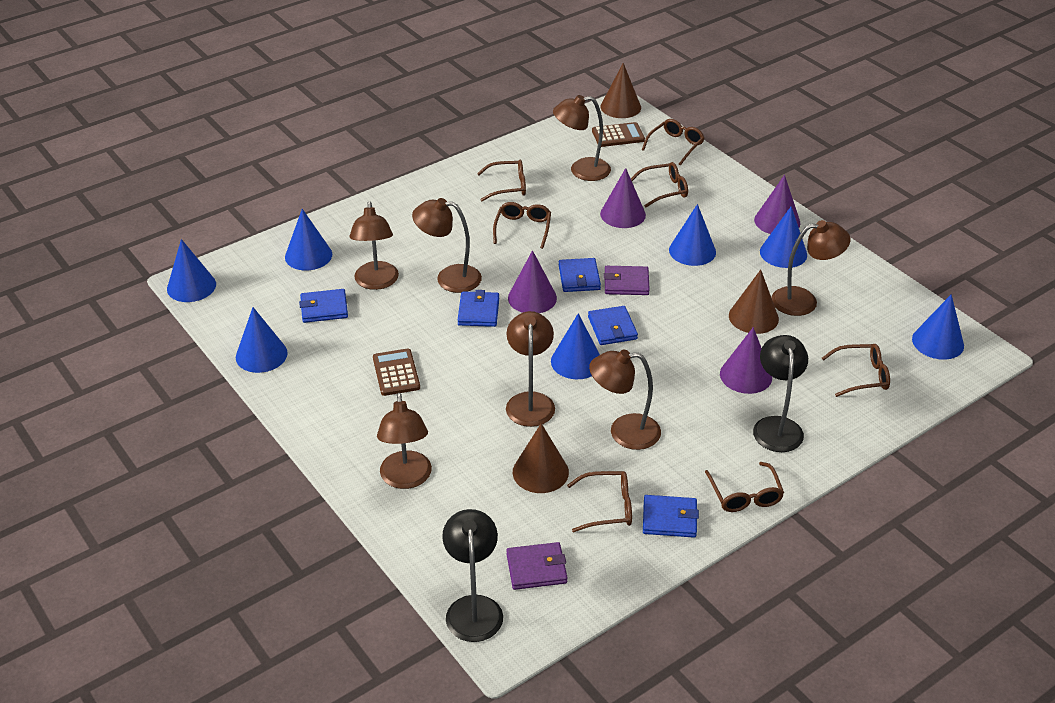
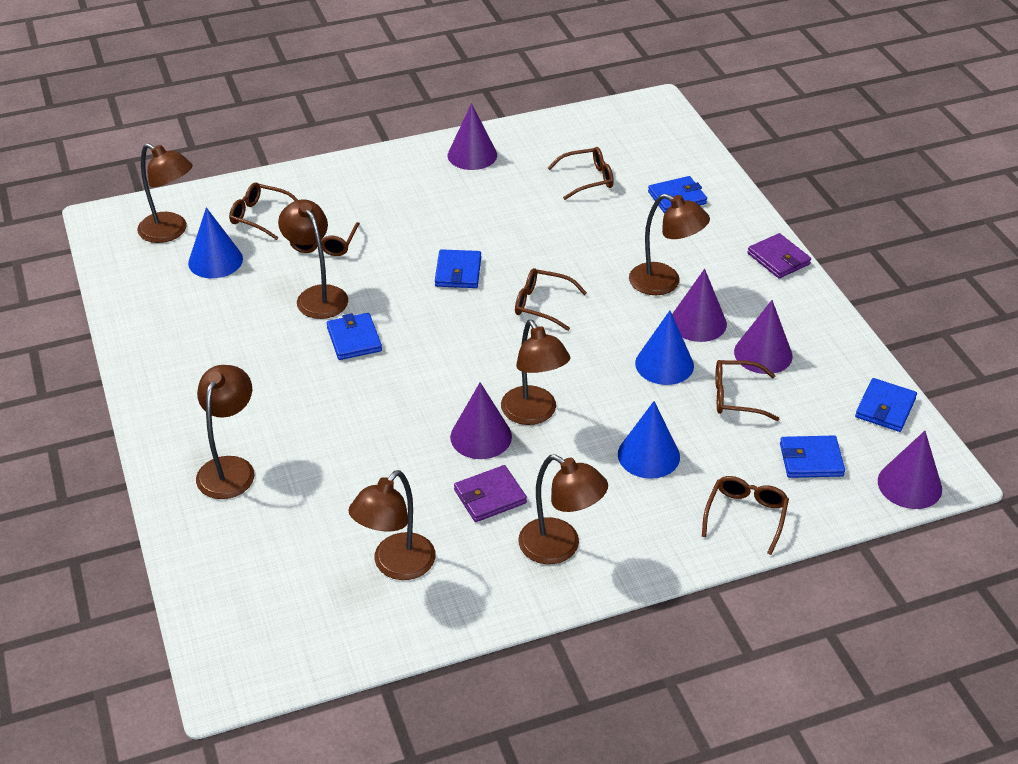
black lamp: [442,509,503,642] [753,335,808,452] = 2 -> none = 0
blue cone: [167,239,216,302] [236,307,288,373] [285,209,332,271] [551,313,600,379] [669,204,716,266] [760,206,807,268] [912,294,964,360] = 7 -> [188,207,243,278] [618,401,680,479] [635,311,694,385] = 3
brown calculator: [373,348,420,396] [592,122,645,147] = 2 -> none = 0
brown cone: [513,423,569,493] [600,63,641,118] [729,270,779,334] = 3 -> none = 0
brown glasses: [477,160,526,201] [493,202,551,249] [567,471,632,532] [631,162,688,208] [642,119,704,166] [705,462,784,512] [822,344,890,397] = 7 -> [229,182,298,240] [290,222,360,256] [515,268,587,331] [548,147,614,200] [702,476,789,555] [715,360,779,421] = 6
purple cone: [508,250,557,313] [600,168,646,228] [720,327,772,394] [754,175,800,234] = 4 -> [448,103,497,170] [450,382,512,459] [672,269,727,342] [734,300,793,374] [878,431,942,509] = 5

